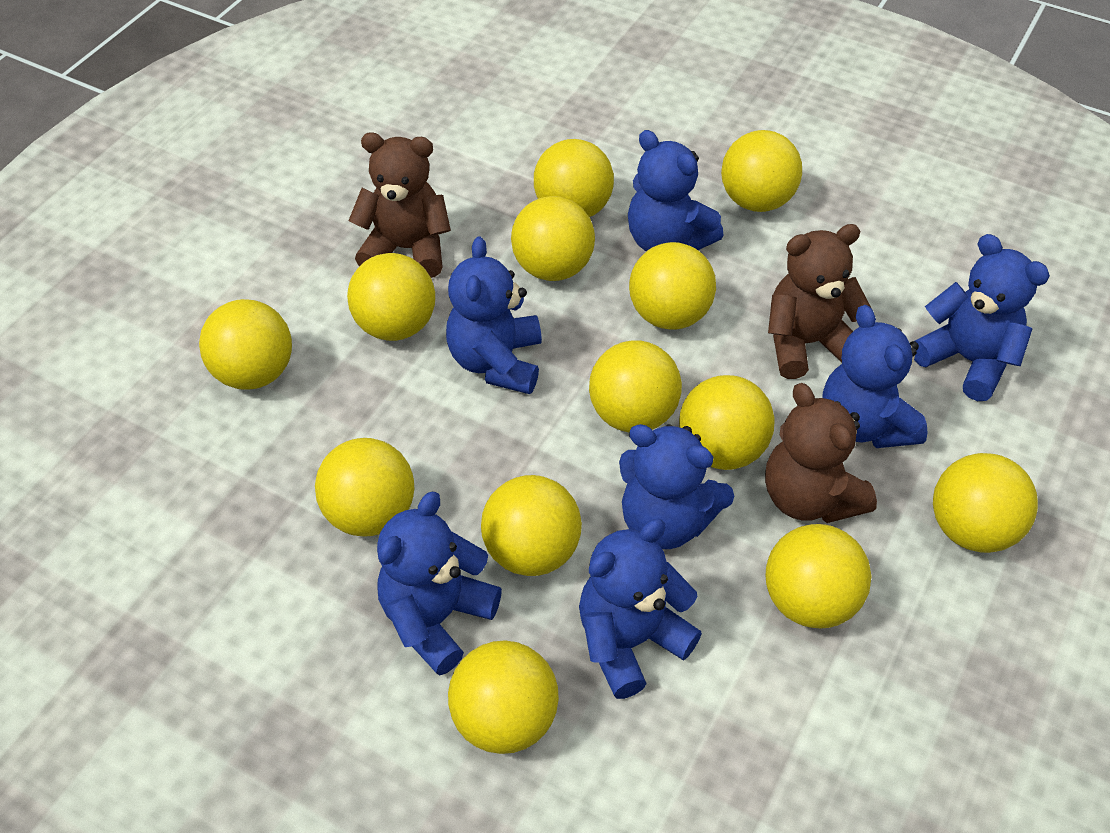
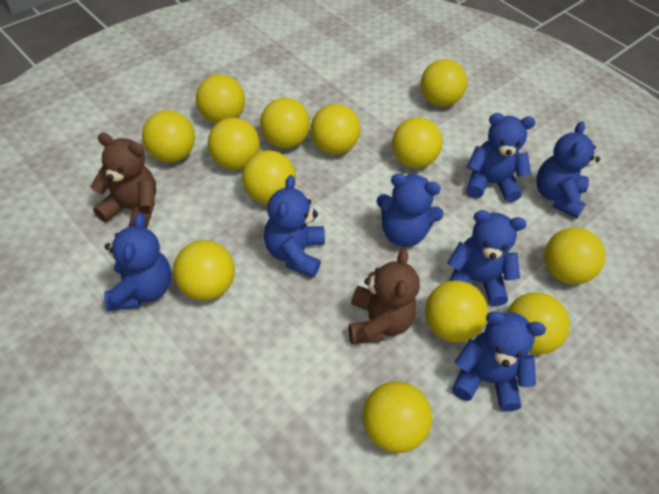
brown teddy bear: [348,132,451,278] [765,383,877,523] [768,224,872,379] = 3 -> [91,133,156,228] [349,249,420,344] = 2

